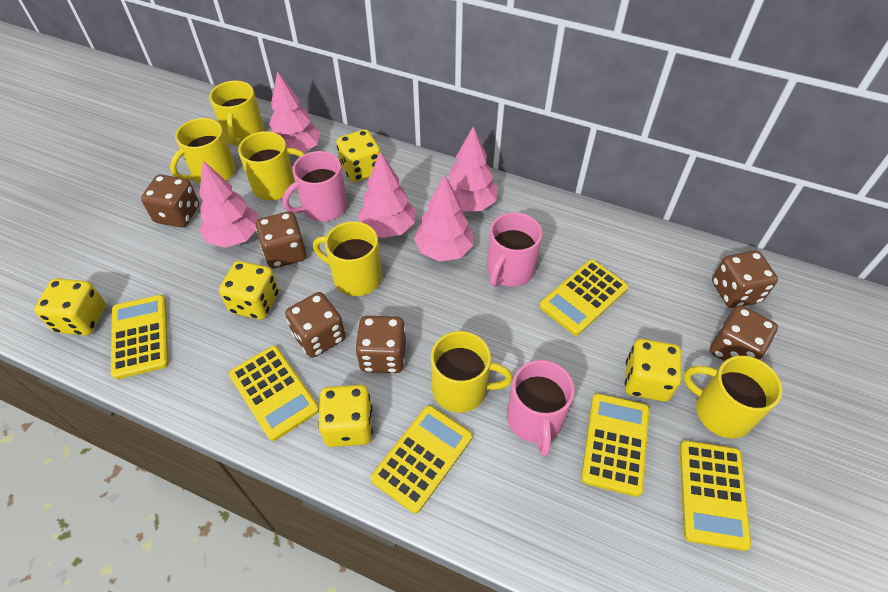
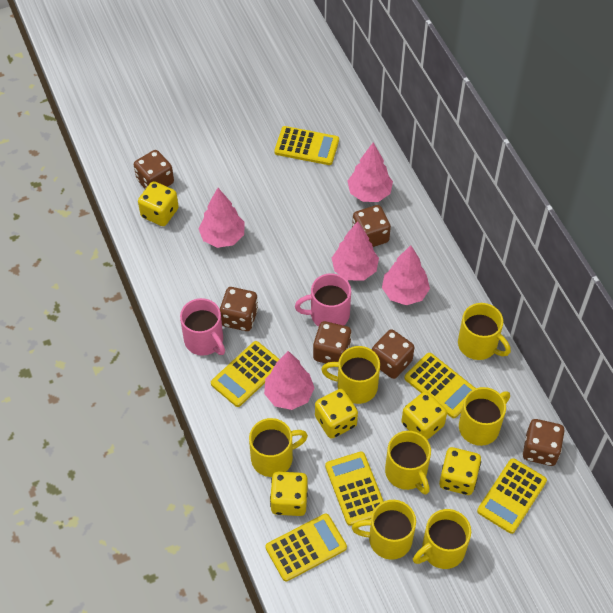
pink mug: [282,151,347,221] [487,212,542,287] [507,360,575,457] = 3 -> [180,298,225,356] [295,273,351,327] = 2
yellow mug: [170,118,236,184] [209,81,265,146] [238,131,305,200] [313,221,382,296] [431,331,513,413] [683,356,782,438] = 6 -> [249,418,308,477] [321,346,380,404] [352,500,416,560] [385,431,431,495] [413,509,471,569] [458,303,511,360] [459,387,510,446] = 7

